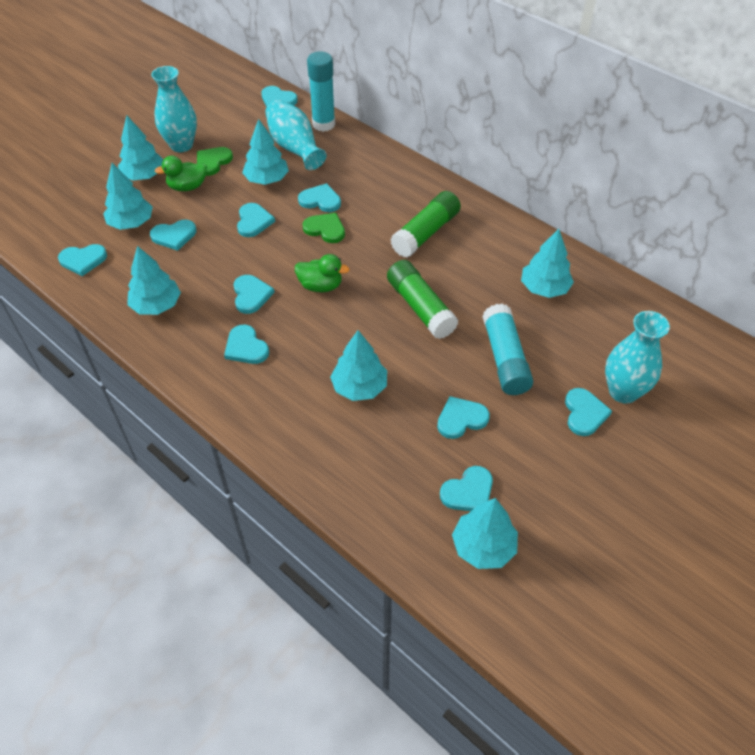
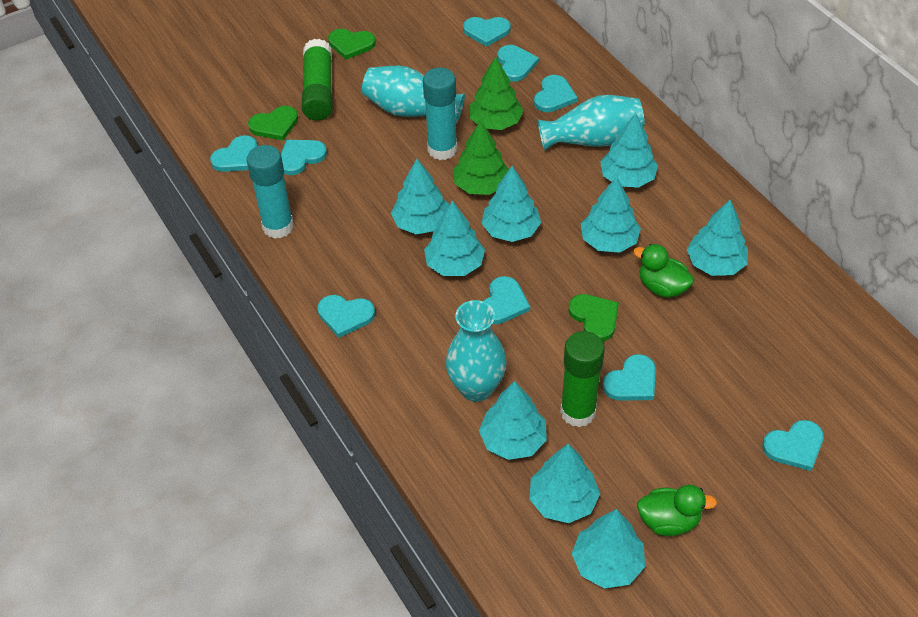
green heart: [197,147,233,176] [303,213,345,243] = 2 -> [248,106,298,140] [328,29,376,60] [569,294,619,342] = 3
green tree: none = 0 -> [453,120,509,195] [469,57,524,130] = 2
turquoise heart: [58,244,107,276] [150,220,196,251] [224,324,269,364] [234,275,275,314] [237,203,275,237] [261,86,298,107] [298,183,341,212] [437,396,490,439] [440,466,493,511] [565,388,612,436] = 10 -> [210,135,257,172] [281,140,327,175] [317,295,375,338] [463,17,511,47] [483,276,530,324] [497,45,539,81] [534,75,578,112] [603,354,656,401] [762,420,824,471] = 9
turquoise tree: [103,163,153,230] [118,116,164,181] [127,246,181,315] [242,119,289,185] [330,330,387,401] [452,498,518,569] [521,229,574,298] = 7 -> [391,159,449,234] [424,200,485,276] [479,381,547,460] [481,166,541,242] [529,444,600,523] [572,509,645,588] [581,176,641,253] [600,113,658,188] [687,200,748,276] = 9

